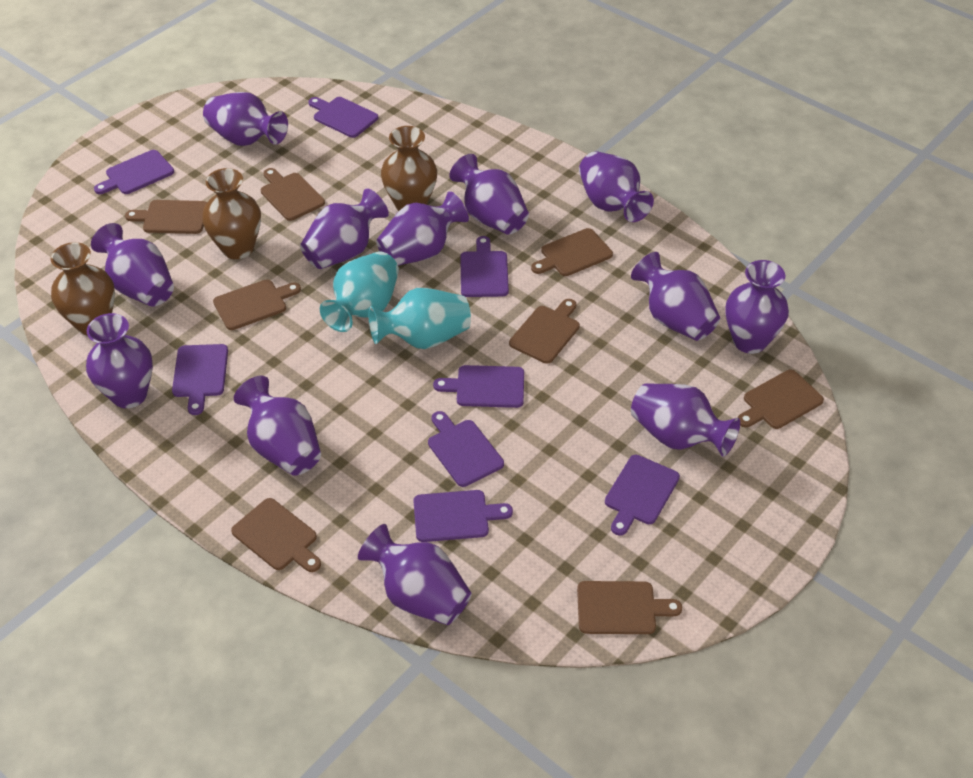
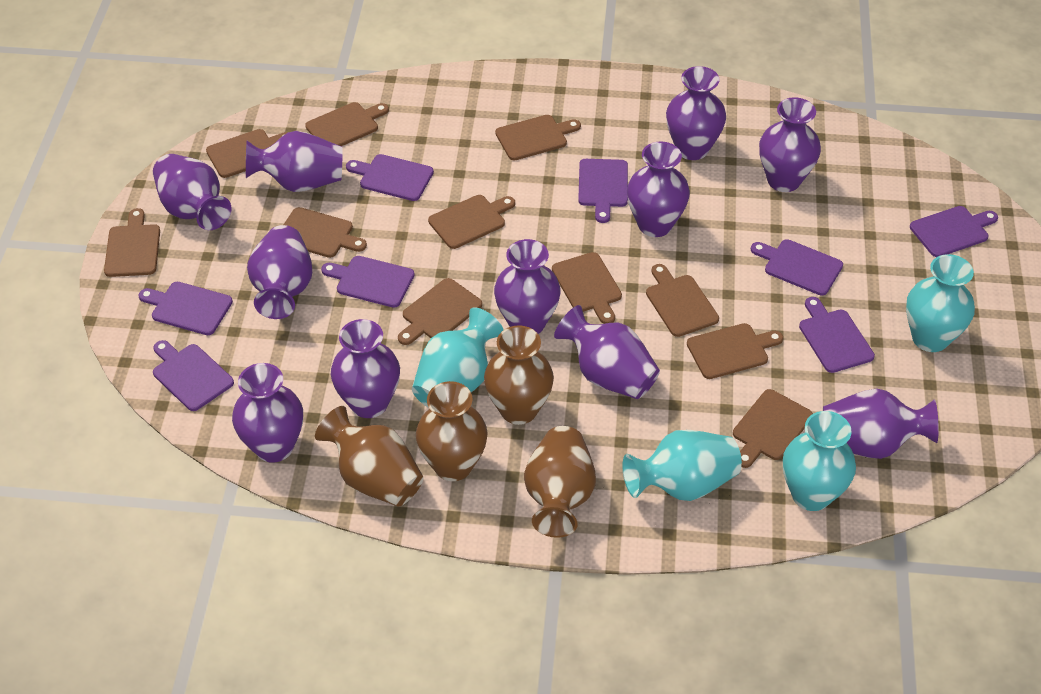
brown cutting board: [125,200,207,234] [213,279,301,330] [231,498,321,572] [261,168,325,221] [509,299,580,364] [531,228,613,276] [577,581,682,634] [738,370,824,429] = 8 -> [104,208,160,277] [206,129,288,178] [284,207,367,258] [305,102,389,146] [398,278,482,345] [428,195,515,249] [495,115,581,160] [552,252,622,324] [646,264,719,337] [687,323,783,379] [733,389,813,468] = 11
brown vase: [51,242,115,335] [202,168,261,259] [381,126,437,211] = 3 -> [315,406,424,506] [416,381,488,481] [484,325,554,425] [524,426,596,538] = 4
purple vase: [86,313,153,408] [91,223,174,307] [203,92,288,146] [234,376,321,476] [300,188,389,269] [358,524,472,625] [376,191,469,266] [449,154,529,235] [579,151,654,222] [631,252,720,341] [631,383,740,457] [726,260,789,354] = 12 -> [153,154,231,230] [232,363,303,463] [246,131,343,192] [247,225,312,319] [331,319,400,418] [494,239,561,334] [554,305,660,399] [627,141,690,237] [666,66,726,160] [759,97,821,192] [823,389,939,459] = 11
turquoise vase: [320,252,399,332] [369,288,471,349] = 2 -> [412,307,504,408] [622,430,742,501] [783,411,856,511] [906,254,975,352] = 4

